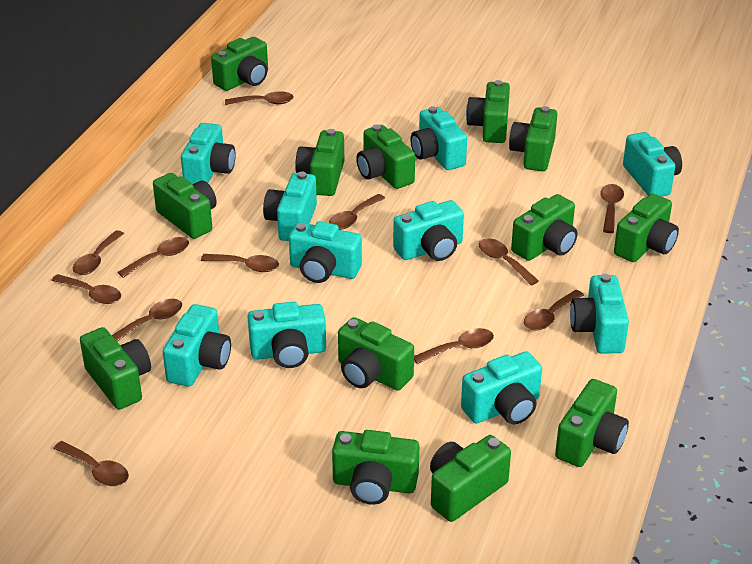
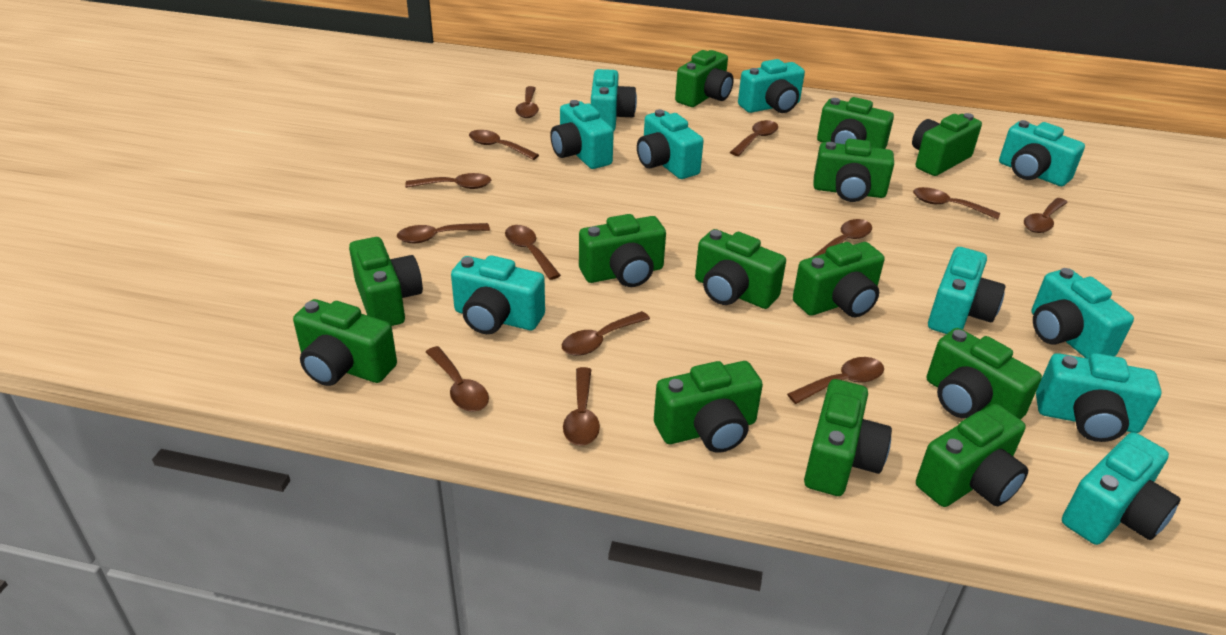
brown spoon: [51,274,121,304] [53,441,129,486] [73,230,124,275] [112,299,182,342] [118,237,189,278] [201,254,279,272] [225,91,293,105] [329,194,385,230] [414,328,494,364] [479,238,539,285] [524,290,584,331] [600,184,624,233] = 12 -> [397,223,490,243] [405,173,491,189] [426,346,489,412] [469,130,539,160] [505,225,561,280] [515,86,539,118] [562,311,650,356] [563,367,600,446] [730,120,778,156] [787,357,884,404] [812,219,872,257] [913,187,1000,220] [1024,198,1068,233] = 13

